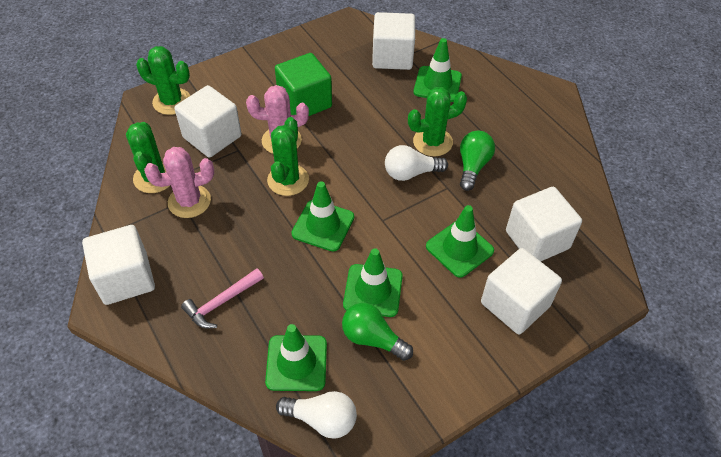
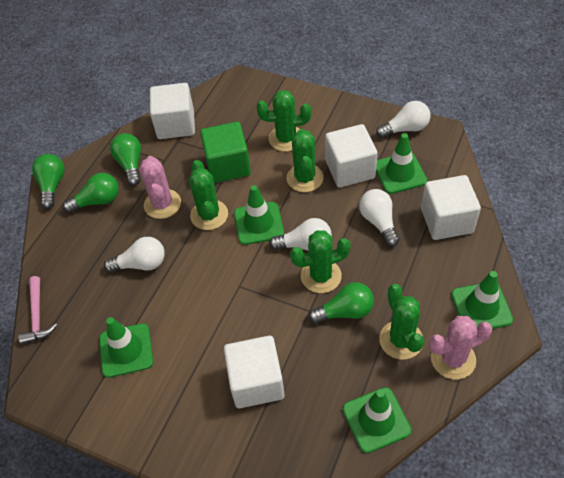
green cactus: [126,122,170,193] [136,46,190,115] [267,117,309,196] [408,87,467,156] = 4 -> [189,160,228,230] [257,90,311,152] [287,129,324,192] [290,230,351,293] [379,284,424,360] = 5
green light bulb: [342,303,413,361] [460,131,495,191] = 2 -> [32,154,65,209] [63,173,119,213] [110,133,141,186] [308,282,374,324] = 4
white cube: [82,225,155,305] [175,85,242,158] [372,12,415,70] [481,248,562,334] [506,187,582,261] = 5 -> [150,83,195,139] [224,336,285,408] [325,124,378,188] [421,175,481,240] = 4
white light bulb: [276,391,357,439] [385,145,448,181] = 2 -> [104,237,165,273] [269,218,332,251] [359,189,399,247] [376,101,431,138] = 4

